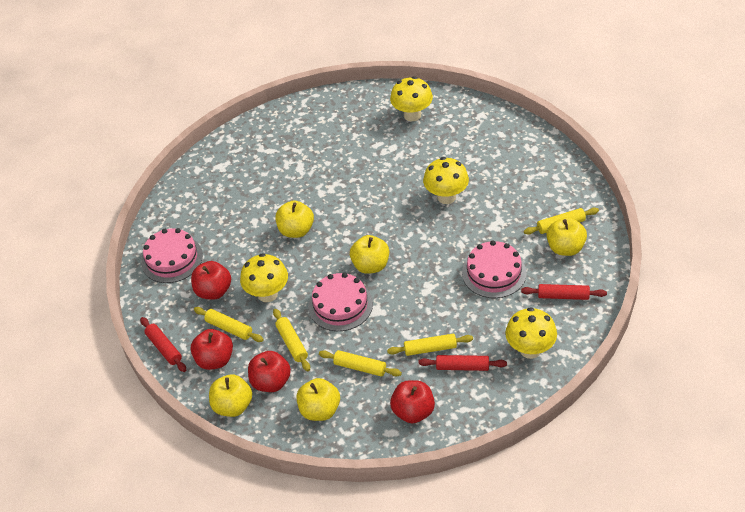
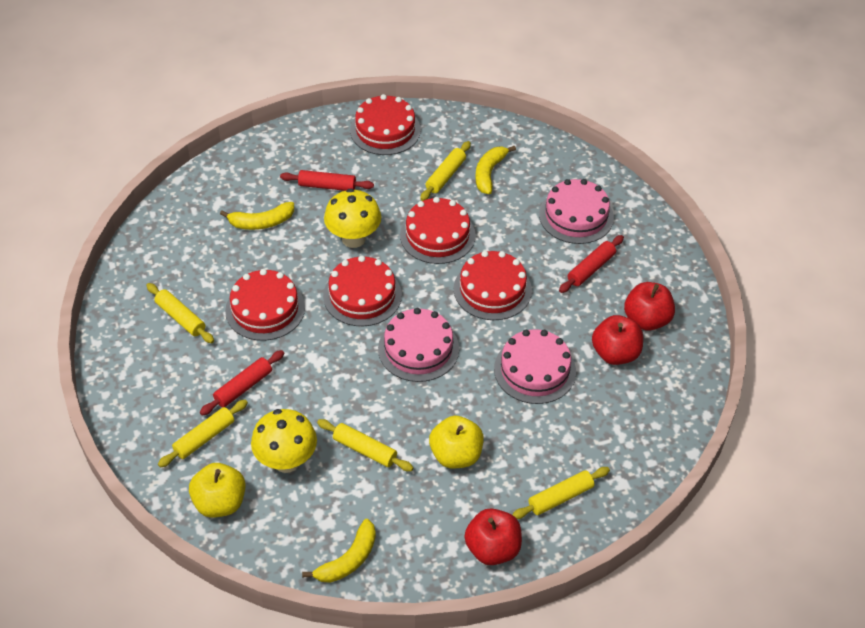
red apple: [191,261,231,299] [191,329,233,370] [248,351,291,392] [390,380,435,423] = 4 -> [464,508,522,565] [592,315,643,365] [624,282,675,331] = 3
red cake: none = 0 -> [225,269,305,341] [323,256,402,326] [350,94,421,155] [400,197,476,264] [454,251,532,320] = 5
yellow apple: [209,374,252,417] [275,200,314,238] [296,378,340,421] [350,235,389,274] [546,217,587,256] = 5 -> [189,463,246,518] [429,416,484,469] = 2
yellow banana: none = 0 -> [220,202,294,230] [302,519,376,583] [475,145,516,194] = 3
yellow mushroom: [240,253,288,302] [390,76,433,121] [423,157,469,204] [505,307,557,359] = 4 -> [251,409,317,473] [324,188,381,248] = 2

